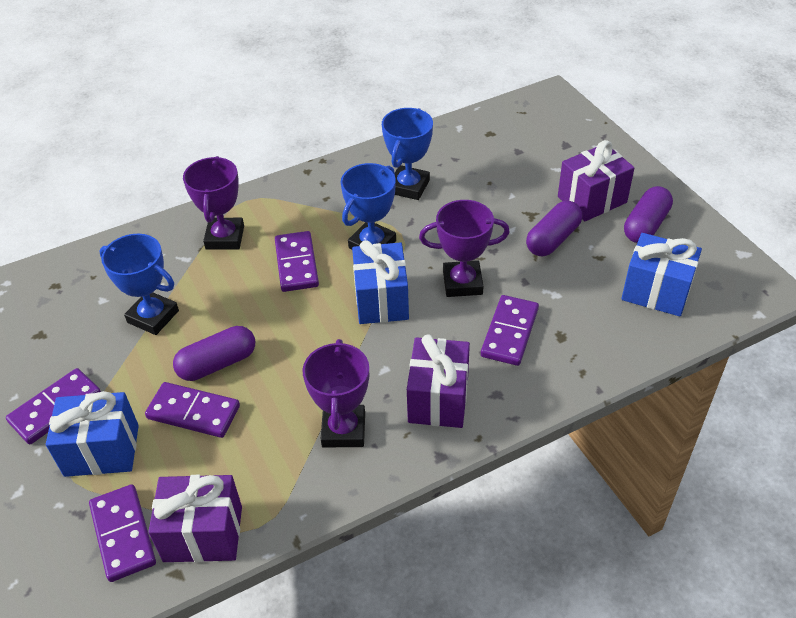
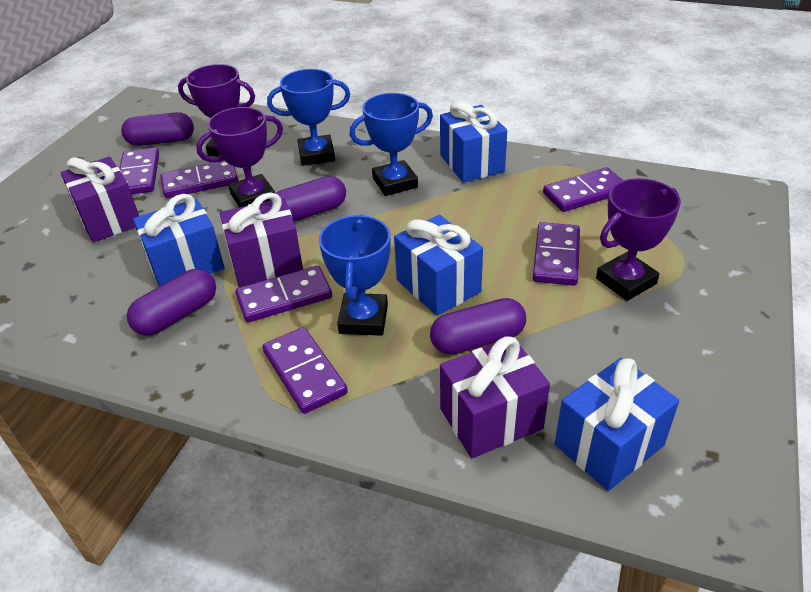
blue gift: [46,391,139,477] [352,240,409,324] [621,233,702,317] = 3 -> [133,194,224,286] [394,215,483,316] [440,101,507,182] [555,358,679,491] = 4
purple capsule: [173,326,255,381] [526,201,582,256] [624,186,673,243] = 3 -> [121,112,194,146] [127,269,216,336] [269,176,346,222] [430,298,526,355] = 4
purple domino: [6,368,101,444] [89,484,156,582] [145,382,240,438] [275,231,319,292] [481,295,539,366] = 5 -> [119,148,159,194] [160,160,238,198] [236,266,332,322] [262,327,348,414] [533,222,580,286] [543,167,623,212] = 6

